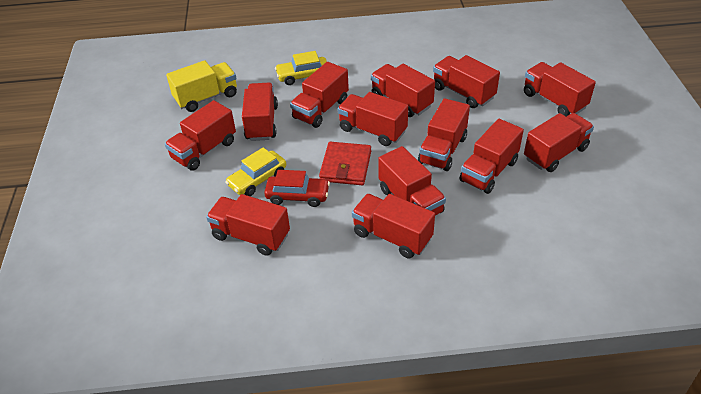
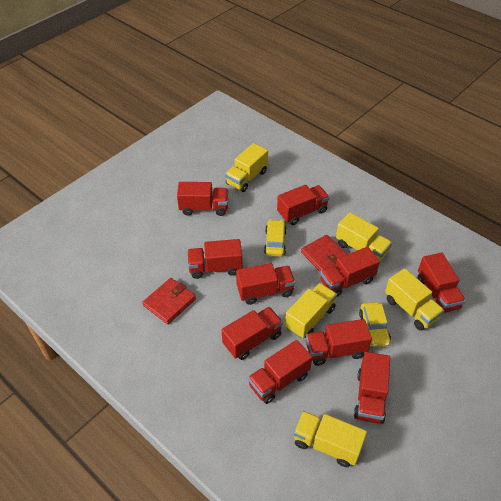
red car: [264,170,330,207] = 1 -> none = 0
red truck: [165,100,236,171] [206,194,290,256] [242,83,278,141] [290,62,349,128] [337,92,408,146] [352,194,435,258] [371,64,435,117] [378,146,446,216] [418,98,470,171] [433,55,500,108] [459,119,524,194] [524,62,596,116] [524,113,594,172] = 13 -> [177,182,228,216] [187,239,242,279] [222,307,283,360] [236,263,295,305] [248,340,312,404] [277,185,329,225] [306,319,372,366] [320,247,380,297] [354,352,390,424] [418,252,466,313] = 10
red wallet: [319,142,371,185] = 1 -> [142,278,196,324] [301,235,347,272] = 2
yellow truck: [166,60,237,112] = 1 -> [225,143,268,192] [285,283,337,338] [293,411,367,467] [336,212,392,261] [385,268,444,331] = 5

